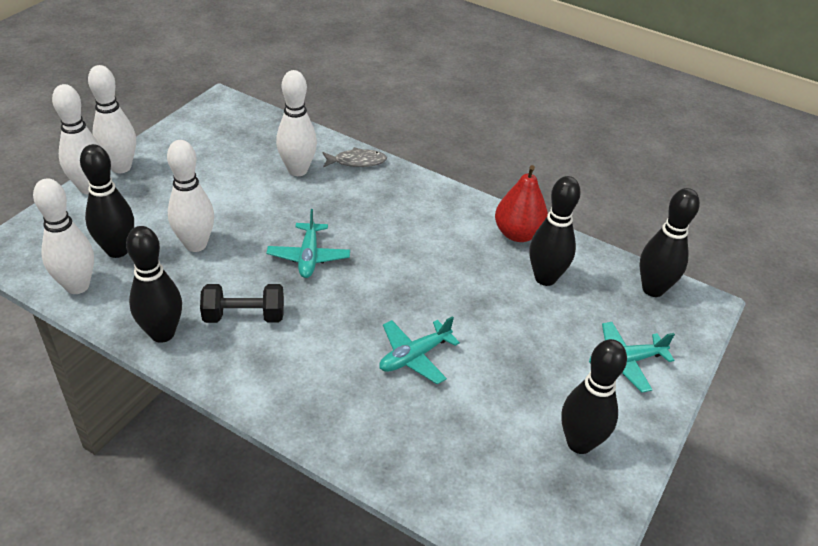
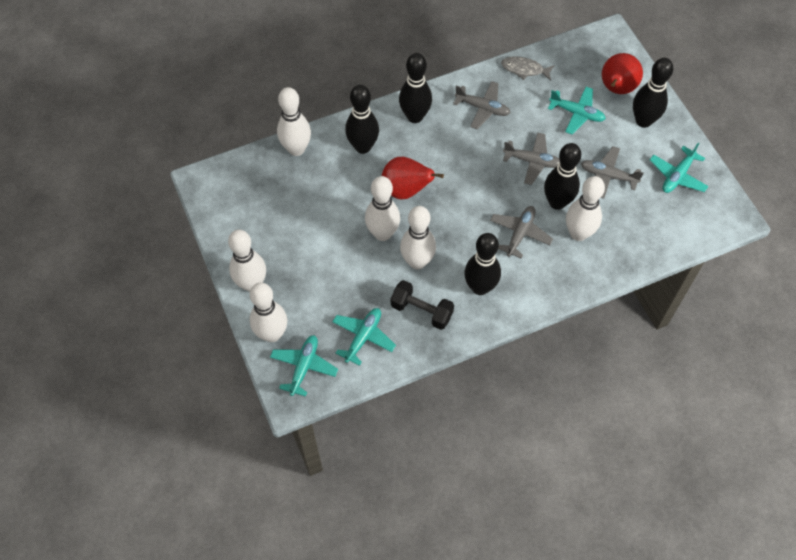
grey plane: none = 0 -> [453,81,510,129] [490,206,553,259] [503,133,560,185] [581,147,644,199] = 4
red pear: [495,165,548,242] = 1 -> [382,157,444,199] [602,53,643,94] = 2
turquoise plane: [267,209,350,278] [379,316,460,384] [589,322,675,393] = 3 -> [270,335,338,397] [332,308,396,366] [548,87,606,135] [650,142,709,193] = 4
white bowling pin: [33,178,94,294] [52,84,100,194] [88,65,136,173] [167,140,214,252] [276,70,317,176] = 5 -> [228,230,266,292] [250,283,287,342] [277,87,311,156] [365,176,400,241] [400,206,436,269] [566,176,605,241] = 6

